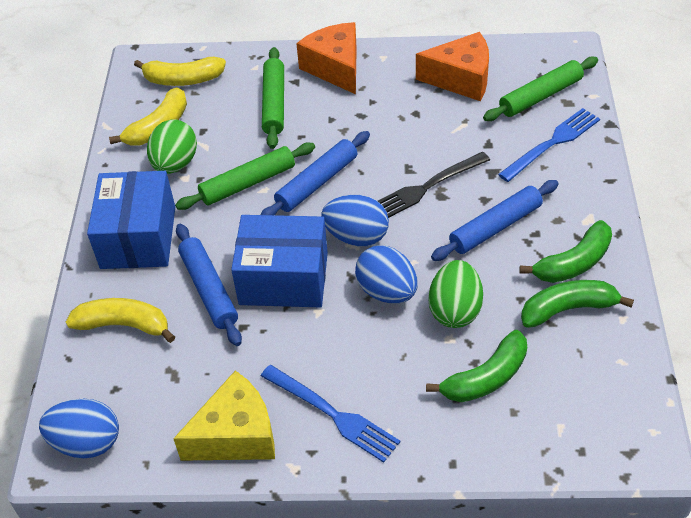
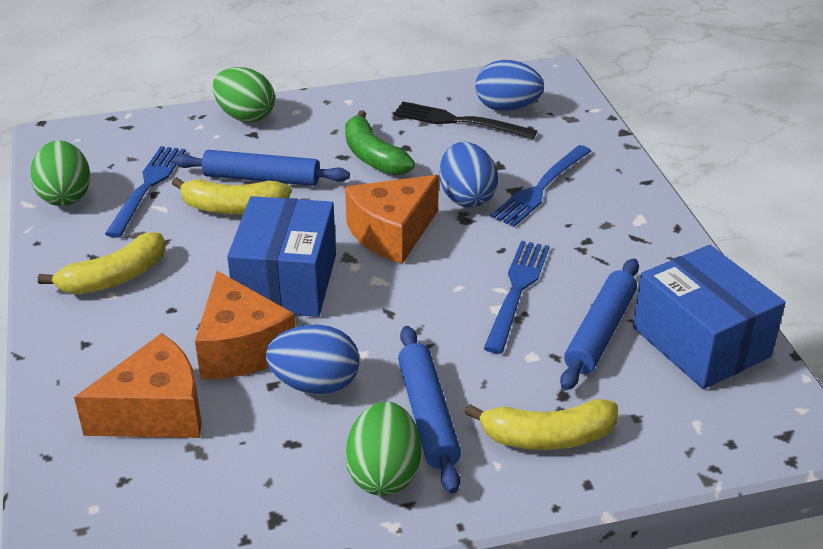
blue fork: [261,365,400,463] [498,108,600,182] = 2 -> [105,146,185,238] [483,241,550,354] [490,145,591,227] = 3
green banana: [426,330,527,402] [519,220,612,283] [521,280,634,328] = 3 -> [345,110,415,175] = 1
green egg: [147,119,197,174] [428,260,483,328] = 2 -> [30,140,90,206] [213,67,275,122] [345,401,422,496] = 3
green rolling pin: [175,143,315,210] [262,47,284,149] [483,57,598,121] = 3 -> none = 0
orange cheese: [296,22,357,94] [416,32,489,101] = 2 -> [74,333,201,438] [195,271,295,379] [345,175,439,264] = 3
yellow cheese: [173,370,275,461] = 1 -> none = 0

